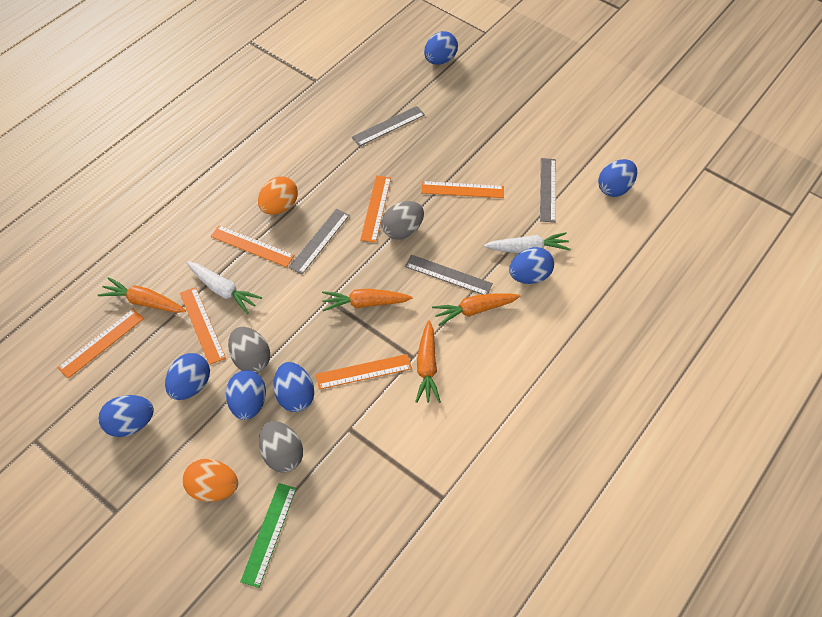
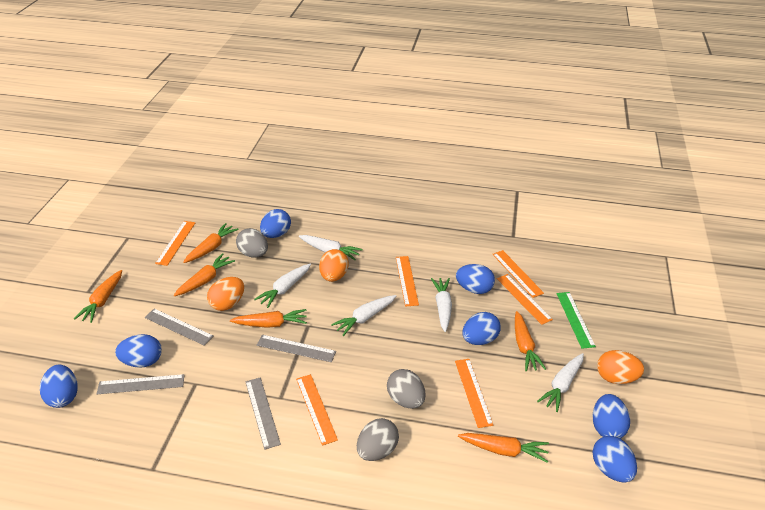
orange carrot: [98,277,186,313] [322,289,413,311] [415,320,441,403] [432,293,521,326] = 4 -> [74,270,122,323] [174,253,235,296] [183,223,239,263] [230,309,307,328] [458,433,549,463] [515,311,546,372] = 6
orange egg: [183,459,238,502] [258,176,298,215] = 2 -> [207,277,244,311] [319,249,348,282] [597,350,644,384] = 3
white carrot: [187,262,262,314] [484,232,571,253] = 2 -> [254,264,311,308] [299,235,363,260] [331,295,396,336] [431,278,452,332] [537,353,584,412] = 5

